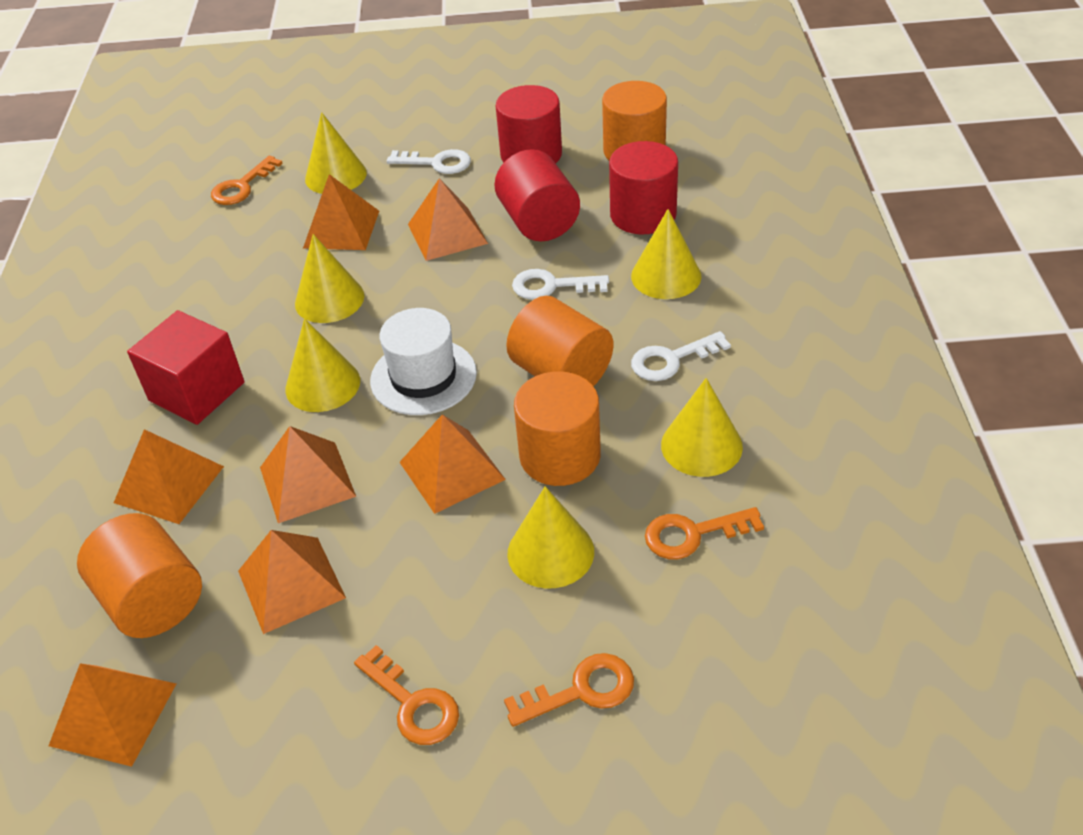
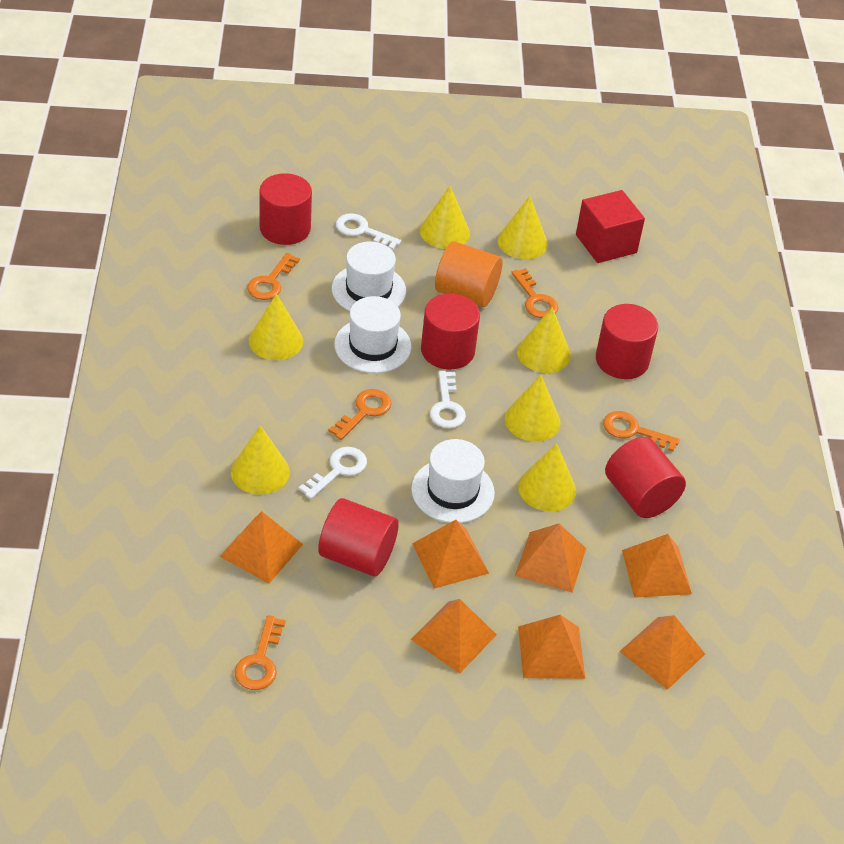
orange cylinder: [77,513,202,638] [506,296,613,386] [514,371,601,486] [602,81,667,160] = 4 -> [435,241,502,307] = 1
orange key: [211,156,283,205] [354,645,459,745] [504,653,634,727] [645,507,764,559] = 4 -> [234,615,286,690] [247,253,300,300] [329,389,391,440] [511,268,559,318] [603,411,680,452] = 5
red cylinder: [495,149,580,241] [496,85,562,163] [609,141,678,234] = 3 -> [259,173,312,245] [318,498,399,576] [421,294,480,369] [596,304,658,379] [605,437,686,518] = 5
white hat: [370,308,477,415] = 1 -> [332,242,406,311] [334,296,411,373] [411,439,495,523] = 3
yellow cone: [285,319,360,412] [295,234,364,323] [305,112,367,194] [507,486,594,589] [631,209,702,299] [661,378,743,477] = 6 -> [231,425,290,495] [249,294,303,360] [420,186,470,249] [498,196,548,259] [505,375,561,442] [517,307,571,373] [518,443,576,512] = 7

